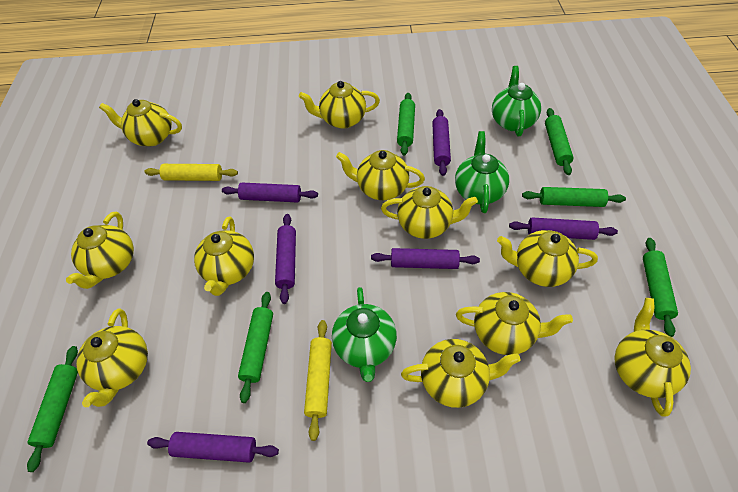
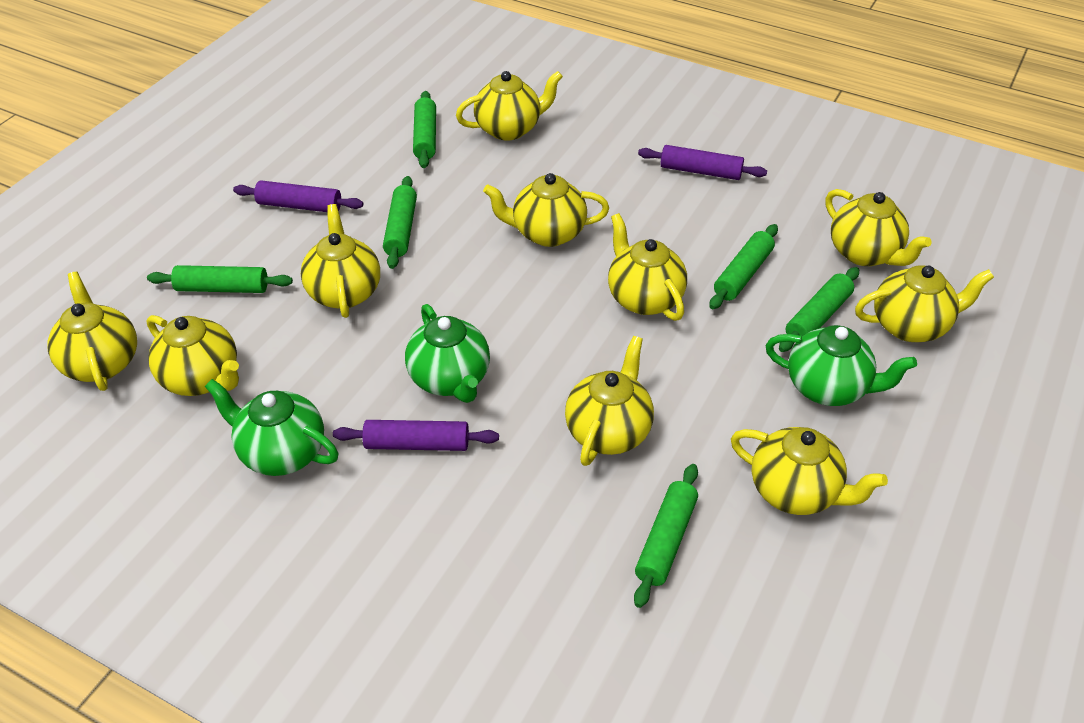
purple rolling pin: [147,432,279,463] [222,183,318,203] [275,214,296,304] [371,248,480,269] [432,109,451,176] [509,217,618,240] = 6 -> [233,181,363,212] [333,420,499,451] [638,145,767,180] = 3
yellow rolling pin: [145,164,238,181] [304,320,332,441] = 2 -> none = 0
yellow teapot: [66,212,134,289] [76,308,148,407] [99,99,182,146] [194,217,254,296] [299,81,380,129] [336,150,425,200] [381,186,478,239] [401,339,520,408] [456,292,573,355] [497,230,598,287] [614,298,691,417] = 11 -> [48,272,137,391] [147,315,239,396] [301,204,380,318] [456,71,563,140] [483,173,609,247] [565,336,654,466] [608,213,687,321] [731,427,888,515] [826,189,931,266] [855,265,994,342] = 10

